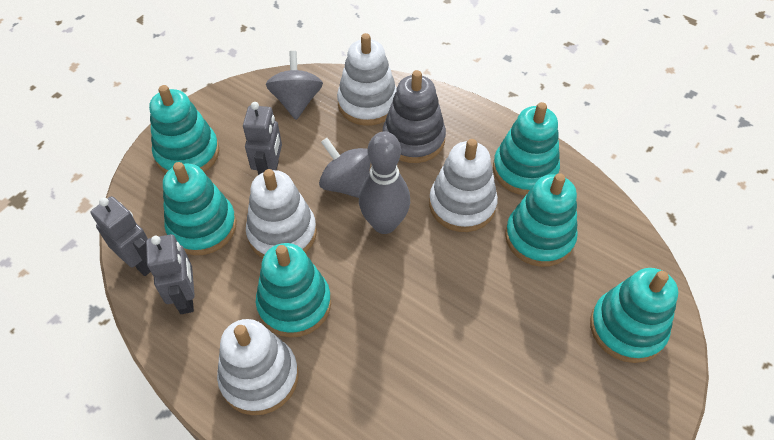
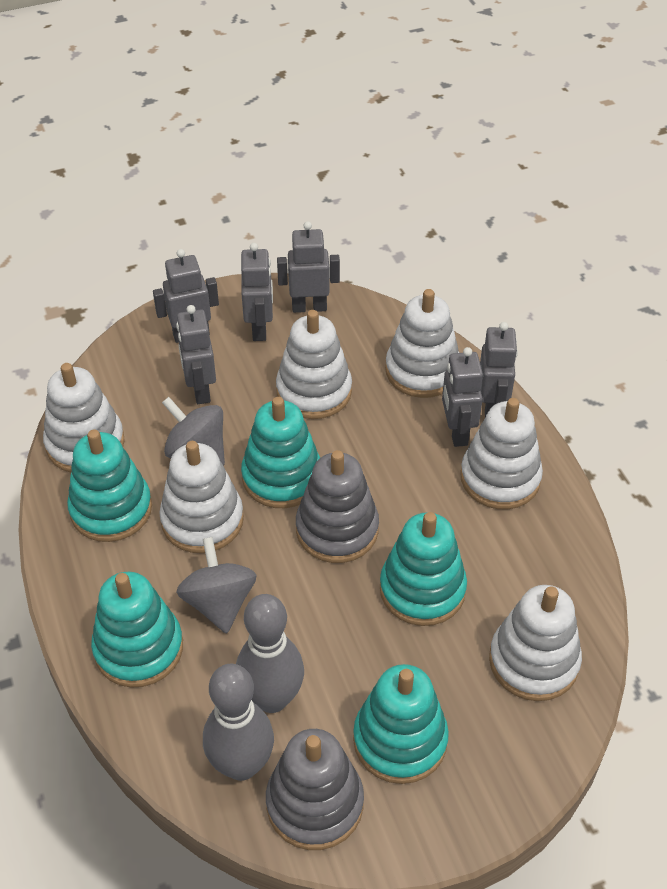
grey bowling pin: [359,131,410,234] = 1 -> [203,664,274,781] [236,594,304,713] = 2
grey robot: [90,196,151,276] [146,234,195,314] [243,102,282,175] = 3 -> [153,249,219,343] [176,305,216,404] [241,243,273,341] [277,221,340,313] [442,347,483,447] [480,322,518,418] = 6
grey stacking toy: [383,70,446,163] = 1 -> [266,729,364,850] [296,450,379,563] = 2
turquoise stacking toy: [149,85,219,174] [163,162,237,255] [256,243,331,338] [493,102,560,195] [505,173,578,267] [590,268,678,363] = 6 -> [67,429,152,542] [91,572,183,688] [241,397,320,508] [353,664,449,784] [380,512,467,626] = 5
white stacking toy: [217,319,298,415] [246,169,317,258] [337,33,397,126] [429,139,498,232] = 4 -> [43,363,125,473] [159,441,244,553] [276,310,352,419] [385,289,459,398] [460,398,543,509] [489,585,582,701] = 6

